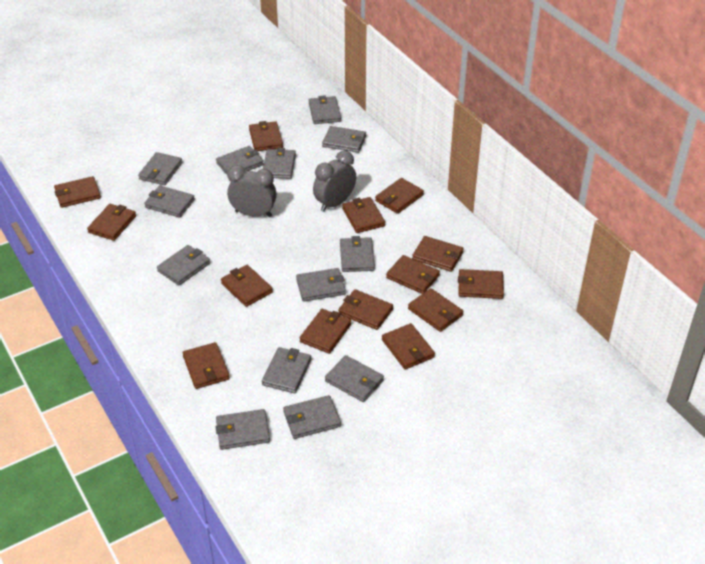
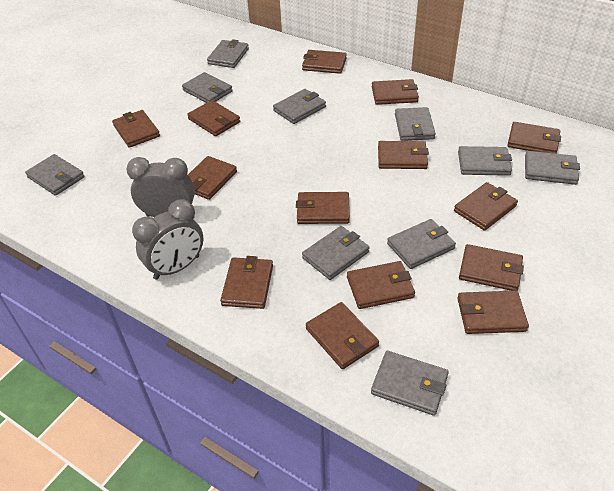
grey wallet: [138,152,182,185] [144,185,195,218] [157,245,210,286] [216,146,264,174] [216,409,270,450] [262,347,311,393] [263,148,296,179] [283,395,341,439] [296,268,346,302] [309,95,341,124] [322,126,366,153] [325,355,384,402] [340,236,375,272] = 13 -> [25,154,85,196] [182,72,233,103] [207,39,249,68] [273,89,326,124] [302,226,370,280] [371,351,449,416] [387,219,456,269] [395,107,436,141] [458,146,512,176] [525,151,580,185] = 10

